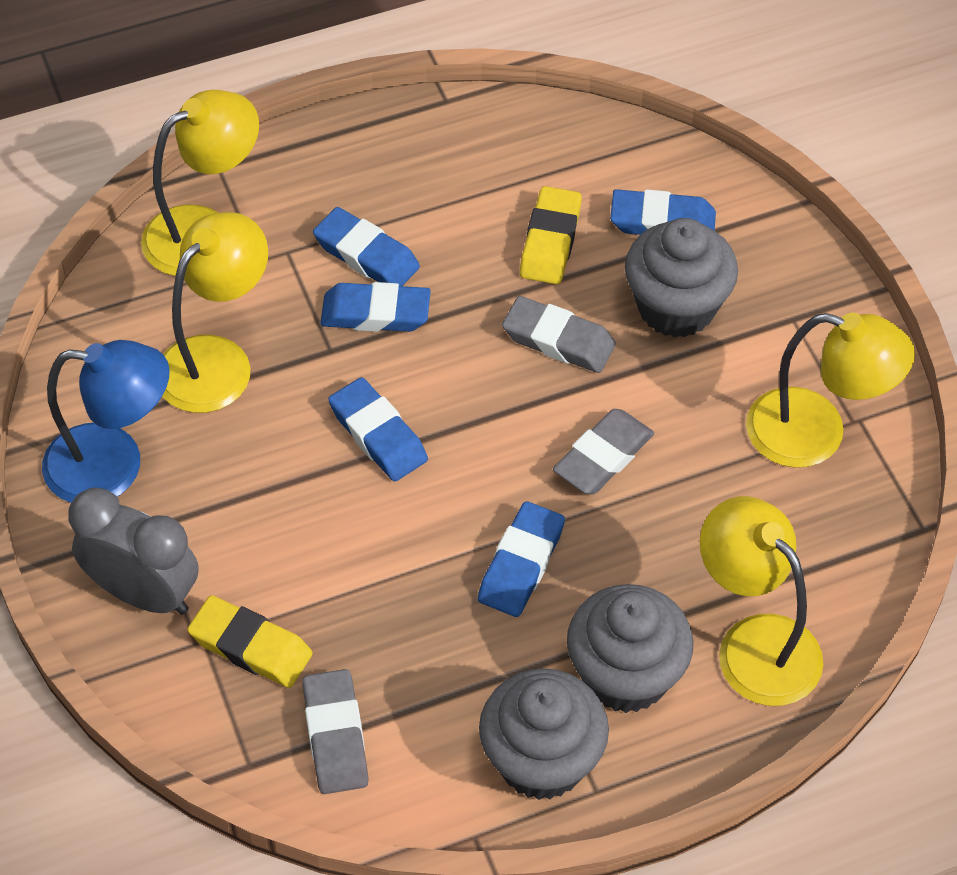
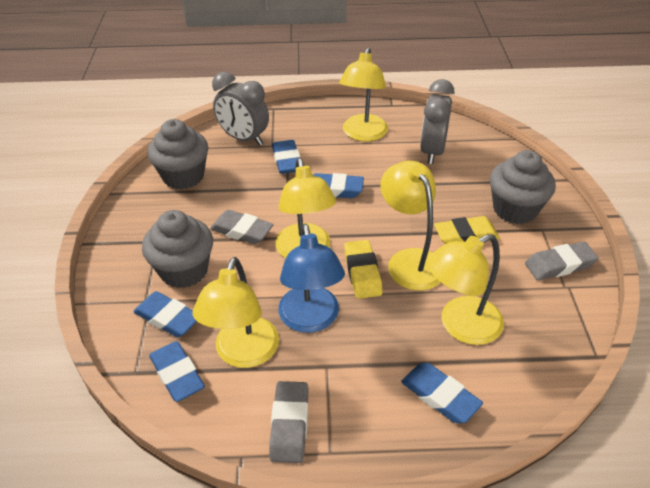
grey clock: [68,487,199,615] = 1 -> [212,72,269,146] [420,79,454,164] = 2
yellow lamp: [141,90,259,276] [162,212,268,413] [700,496,823,706] [746,313,915,468] = 4 -> [193,257,279,368] [275,158,336,258] [339,47,388,141] [380,161,441,291] [427,234,504,345] = 5

